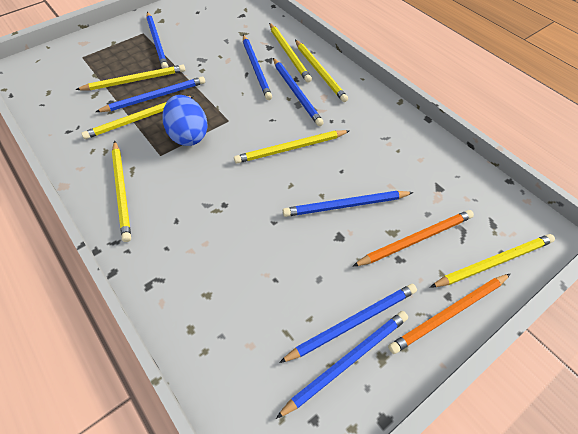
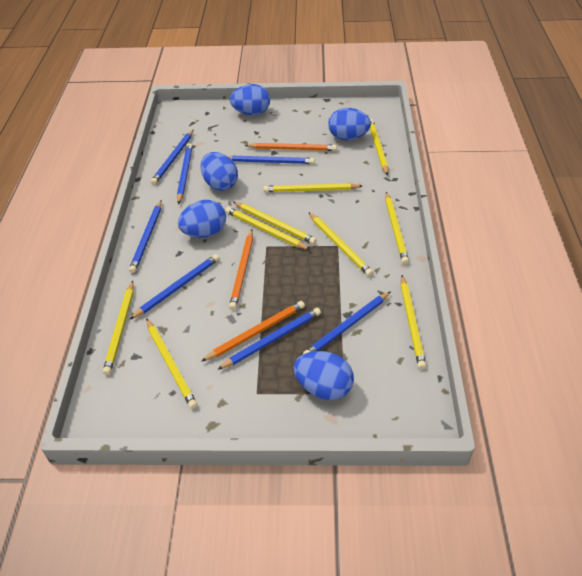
blue egg: [162,95,208,146] = 1 -> [178,200,226,238] [201,152,238,191] [230,84,270,115] [294,351,354,400] [328,108,371,140] = 5
orange pencil: [352,210,474,267] [388,274,510,354] = 2 -> [201,301,305,362] [229,229,253,310] [245,143,337,151] = 3
yellow pencil: [76,65,185,90] [81,96,194,139] [112,141,131,242] [234,130,349,163] [269,23,312,83] [295,40,348,102] [430,234,555,287] = 7 -> [103,281,134,375] [146,318,197,409] [225,207,310,250] [233,202,317,244] [263,183,362,192] [309,212,373,276] [370,119,388,175] [385,192,409,264] [401,275,426,369] = 9

